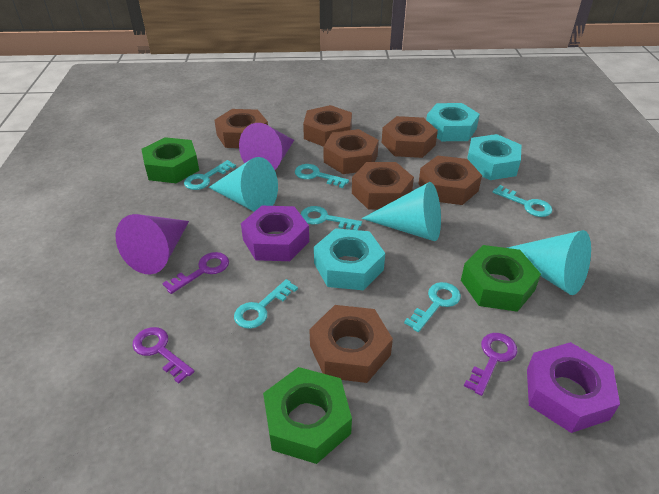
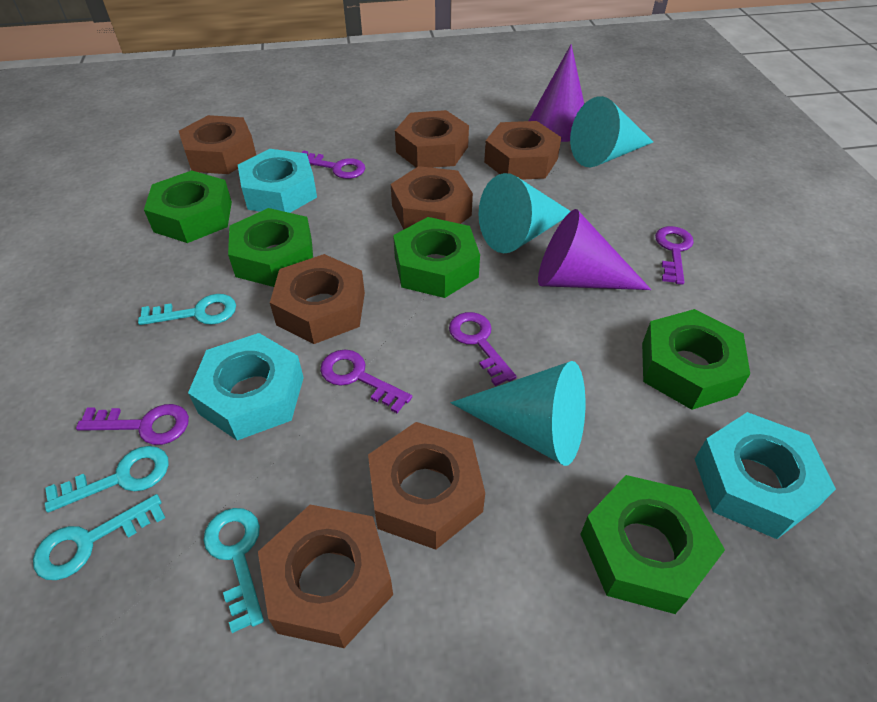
green nut: [141,137,199,183] [263,367,352,464] [461,245,541,312] = 3 -> [144,170,232,243] [228,208,313,287] [393,217,480,298] [580,475,725,614] [642,309,750,410] = 5
purple key: [132,327,194,384] [162,252,229,294] [464,333,517,396] = 3 -> [76,404,189,445] [302,150,365,179] [320,350,412,413] [449,312,517,386] [655,226,694,285] = 5
purple nut: [241,206,309,261] [527,342,620,433] = 2 -> none = 0
turquoise key: [184,160,236,190] [234,279,298,329] [295,164,349,188] [301,206,362,230] [404,282,461,332] [493,185,552,217] = 6 -> [33,494,166,580] [45,446,169,513] [138,294,236,325] [203,508,264,633] = 4

